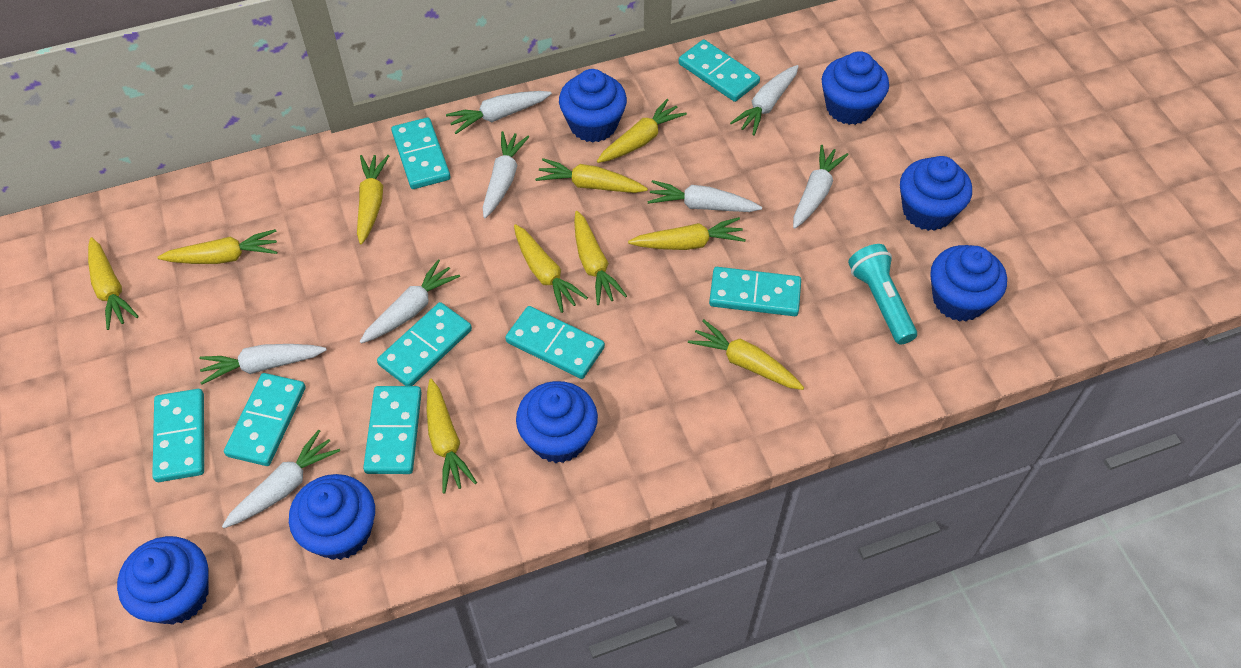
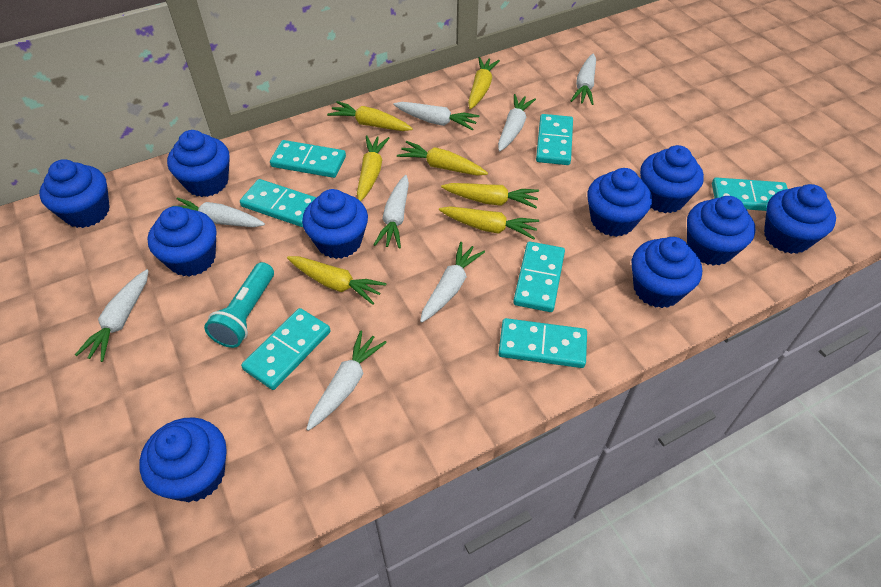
blue cupcake: [117,536,209,625] [289,474,375,560] [516,381,598,463] [559,69,627,143] [822,51,889,125] [900,156,972,231] [931,245,1007,322] = 7 -> [39,159,110,228] [139,417,227,502] [147,206,216,277] [167,130,230,197] [302,189,368,259] [587,168,652,237] [632,237,702,308] [640,145,704,213] [687,196,755,266] [764,184,836,254] = 10
turquoise domino: [152,389,204,482] [224,373,306,466] [363,386,422,474] [377,302,472,386] [391,117,450,189] [505,306,605,379] [679,40,760,102] [709,267,801,316] = 8 -> [240,179,317,227] [241,308,331,390] [270,140,346,178] [498,318,587,368] [513,241,565,312] [536,114,573,165] [712,177,788,211] = 7
yellow carrot: [88,237,139,330] [157,229,277,264] [357,155,389,244] [427,379,477,493] [514,224,588,313] [535,158,648,193] [574,211,627,305] [597,99,687,163] [628,217,746,250] [688,319,804,390] = 10 -> [287,256,386,305] [327,101,413,131] [357,136,389,201] [397,141,488,175] [439,206,539,240] [441,183,539,209] [468,57,500,109] = 7

